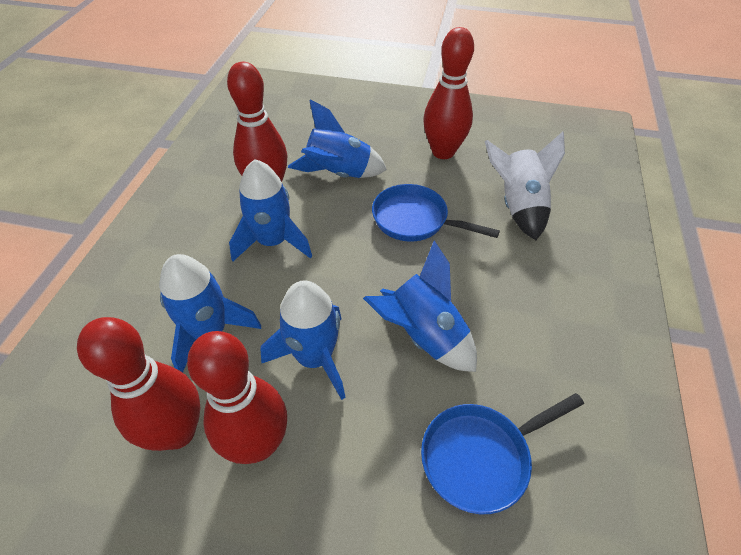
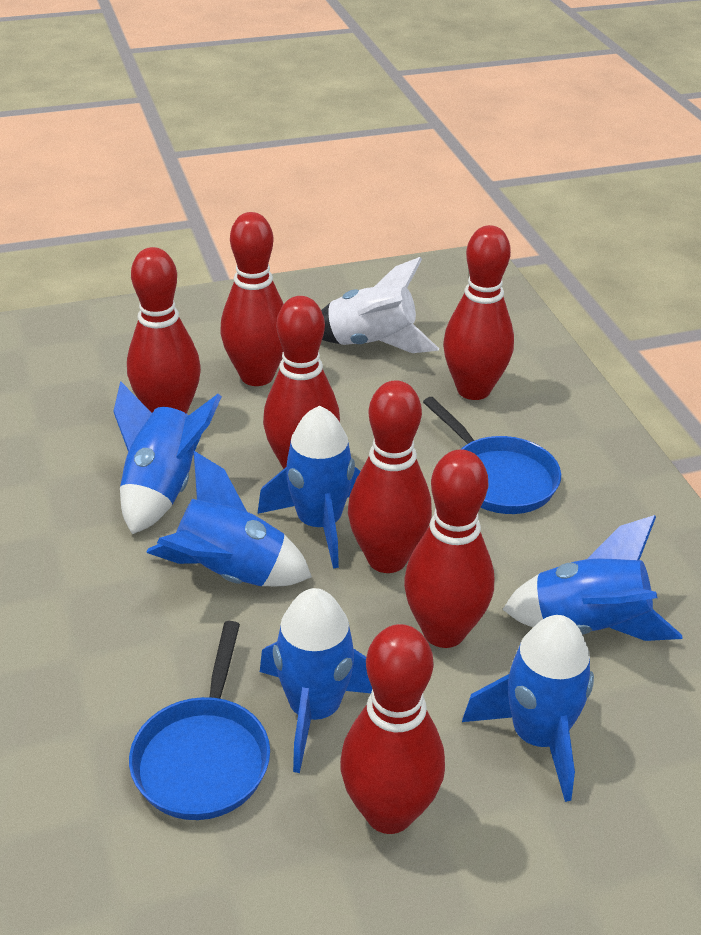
blue rocket: [159,254,261,373] [229,159,312,261] [261,280,346,400] [288,99,387,178] [363,240,477,372] = 5 -> [113,381,222,534] [146,451,312,586] [257,406,361,569] [260,588,372,773] [462,615,594,802] [502,515,682,641] = 6
red bowling pin: [77,317,201,451] [187,331,287,464] [227,62,287,182] [423,27,474,159] = 4 -> [127,247,201,414] [220,212,284,386] [263,296,340,469] [340,624,445,834] [348,380,432,573] [404,450,494,648] [443,225,514,400] = 7

